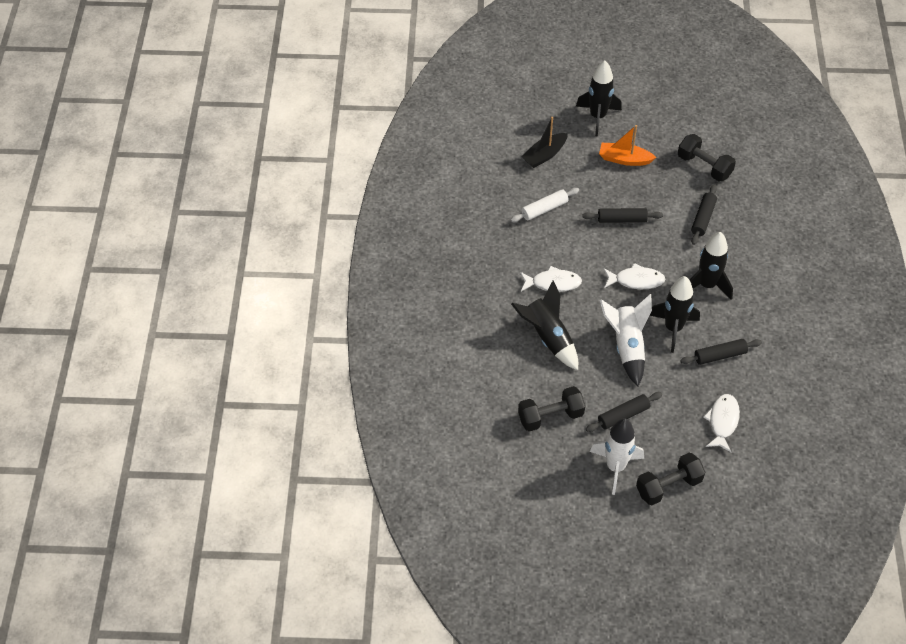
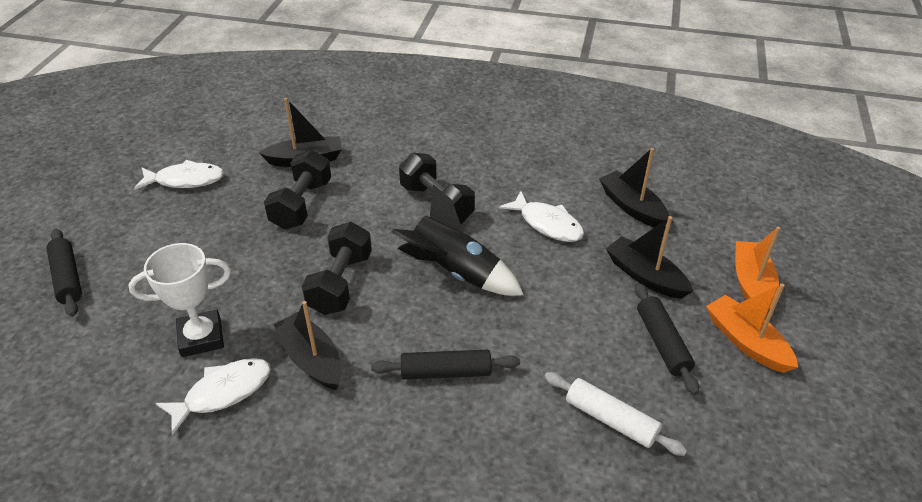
black boat: [521,117,568,168] = 1 -> [259,98,342,167] [274,301,342,390] [599,148,669,227] [606,216,693,299] = 4
black rocket: [511,281,578,370] [576,61,622,136] [650,276,700,353] [690,232,733,300] = 4 -> [391,184,524,296] = 1
black rolling pin: [582,208,663,223] [586,392,662,432] [680,339,762,365] [691,184,717,245] = 4 -> [46,229,82,317] [371,350,520,379] [635,283,699,395] = 3
orange boat: [599,125,656,166] = 1 -> [706,284,798,373] [735,226,780,309] = 2
white rocket: [590,418,644,495] [600,294,652,387] = 2 -> none = 0
white trophy: none = 0 -> [129,243,231,357] = 1

